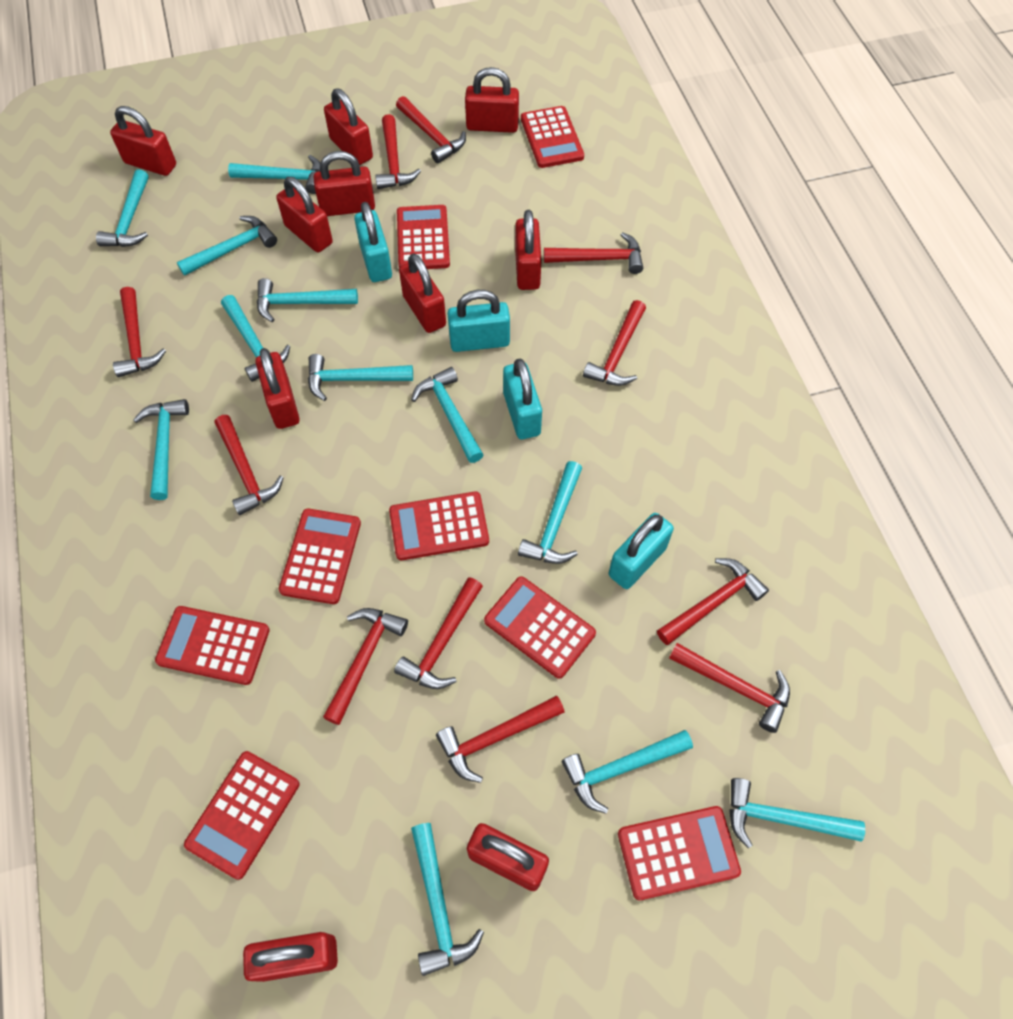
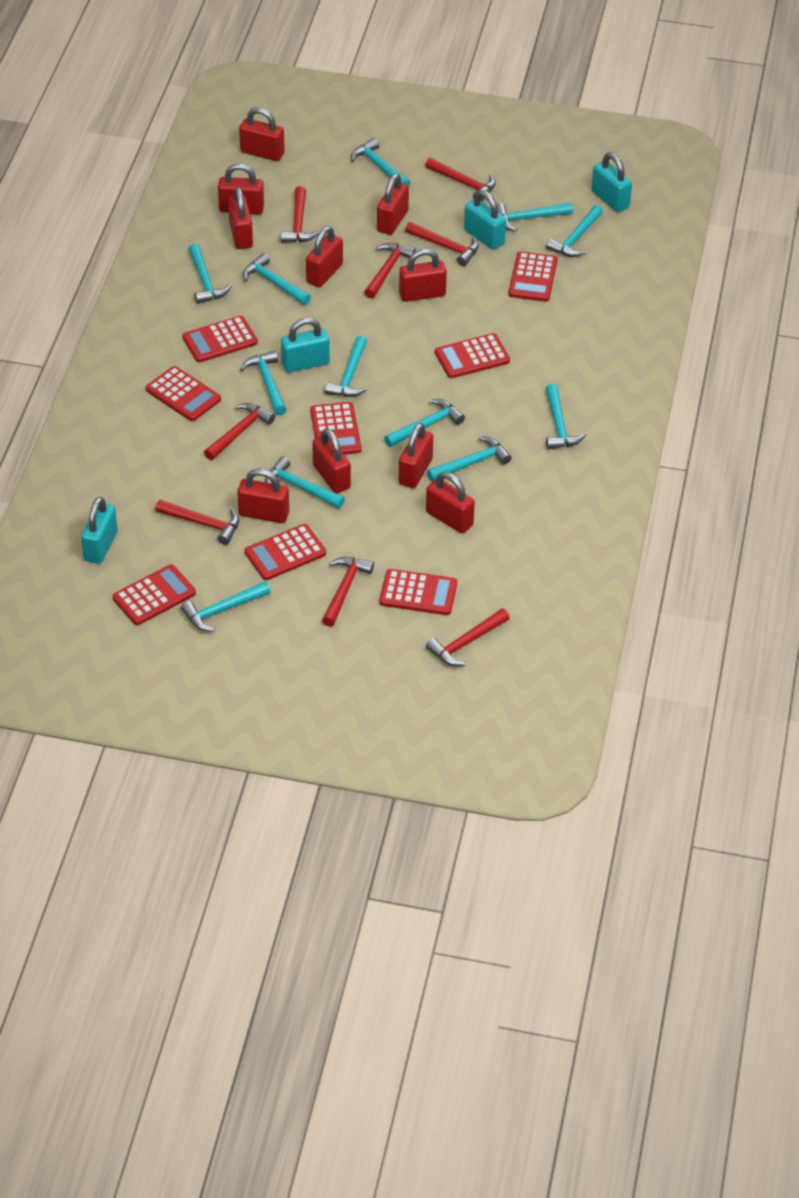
red hammer: [113,287,166,377] [215,415,284,515] [323,608,408,725] [375,114,421,189] [394,577,483,689] [396,96,466,163] [436,696,565,783] [544,232,643,274] [583,300,646,386] [657,558,769,645] [669,643,790,733] = 11 -> [155,500,239,545] [204,403,275,460] [281,186,319,243] [322,557,374,627] [364,243,416,299] [405,222,479,266] [425,158,496,201] [426,608,510,666] = 8

